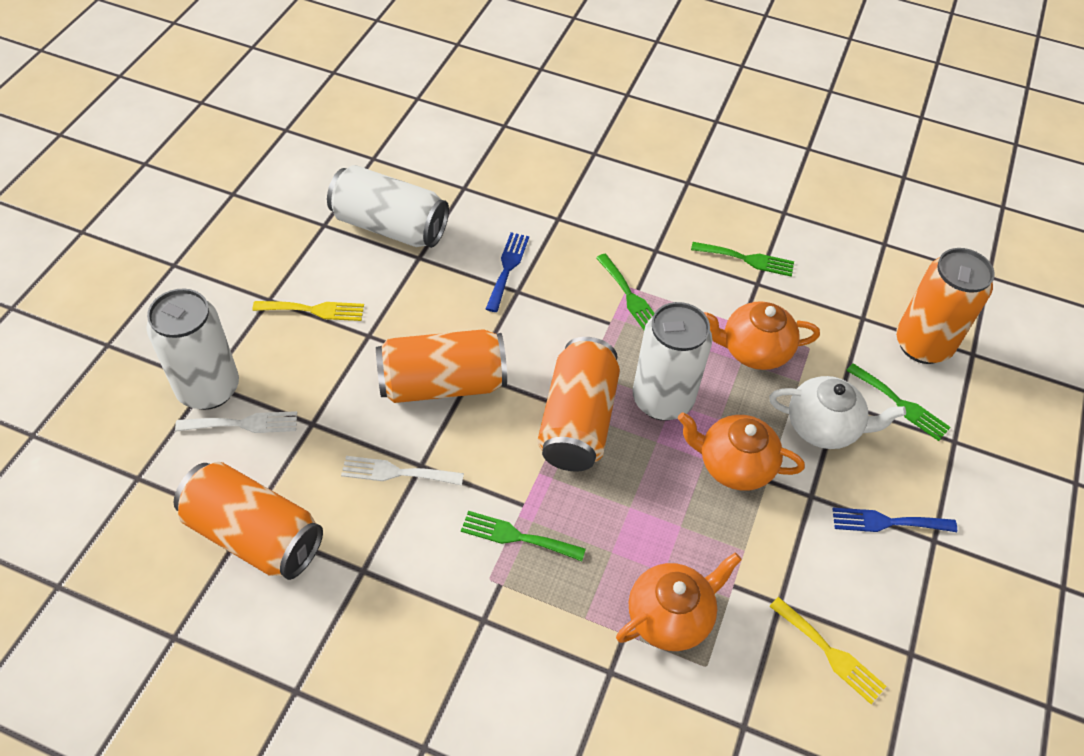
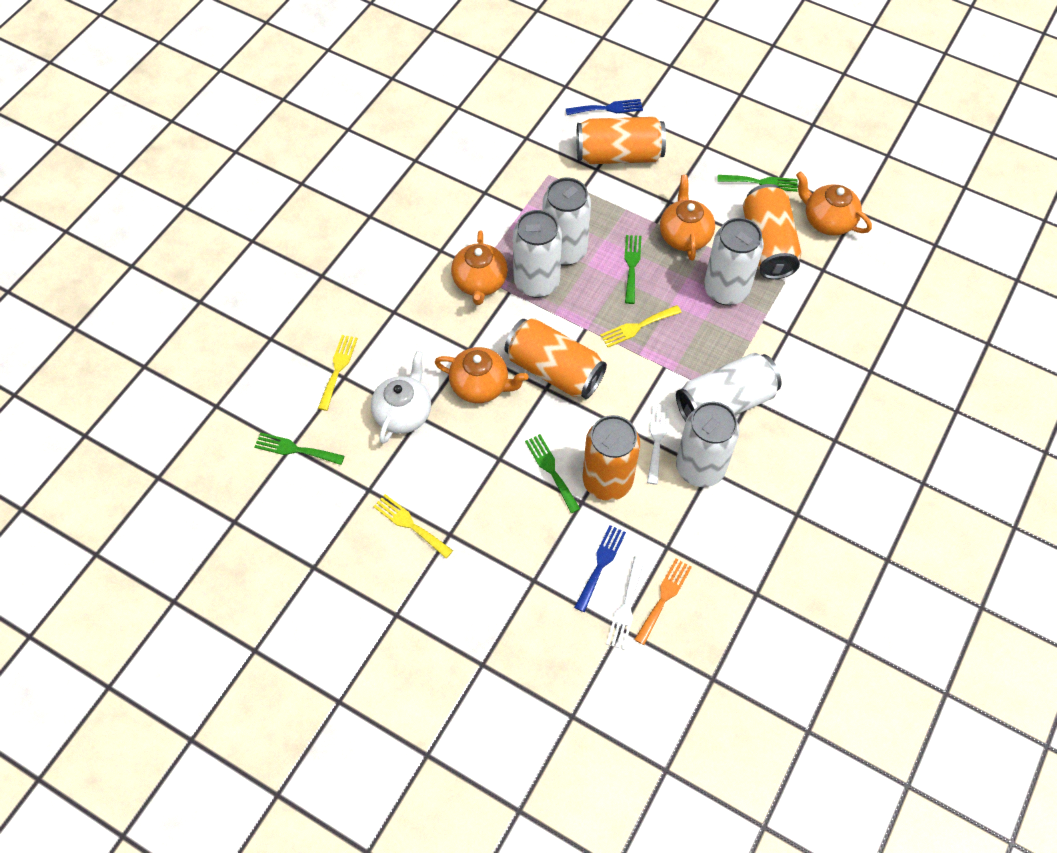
orange fork: none = 0 -> [634,559,692,645] = 1
orange teapot: [616,553,742,651] [678,412,805,491] [704,301,820,370] = 3 -> [435,347,529,403] [451,230,508,305] [660,175,715,261] [796,171,872,236] = 4
white can: [146,288,239,410] [327,165,449,248] [633,302,712,421] = 3 -> [513,210,562,298] [543,177,591,266] [676,353,782,422] [676,402,740,487] [704,218,764,305] = 5
yellow fork: [252,301,364,321] [769,597,887,704] = 2 -> [318,335,358,411] [373,494,453,558] [600,305,682,347] = 3

